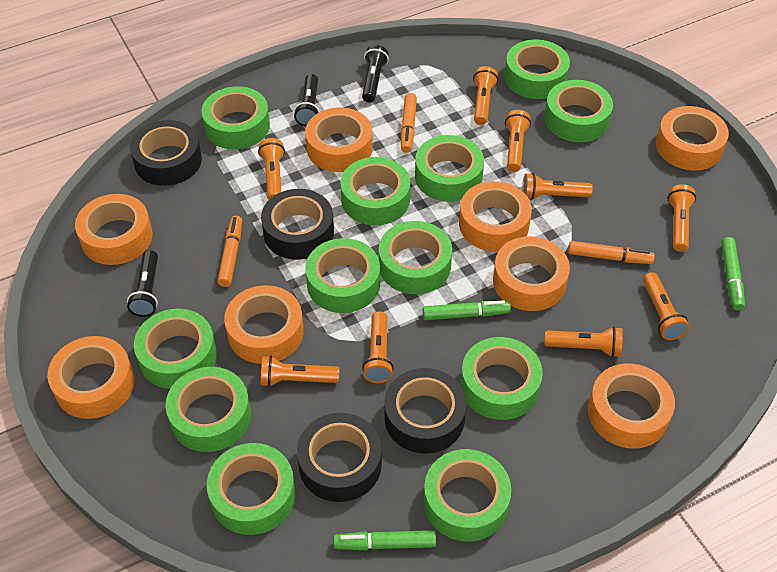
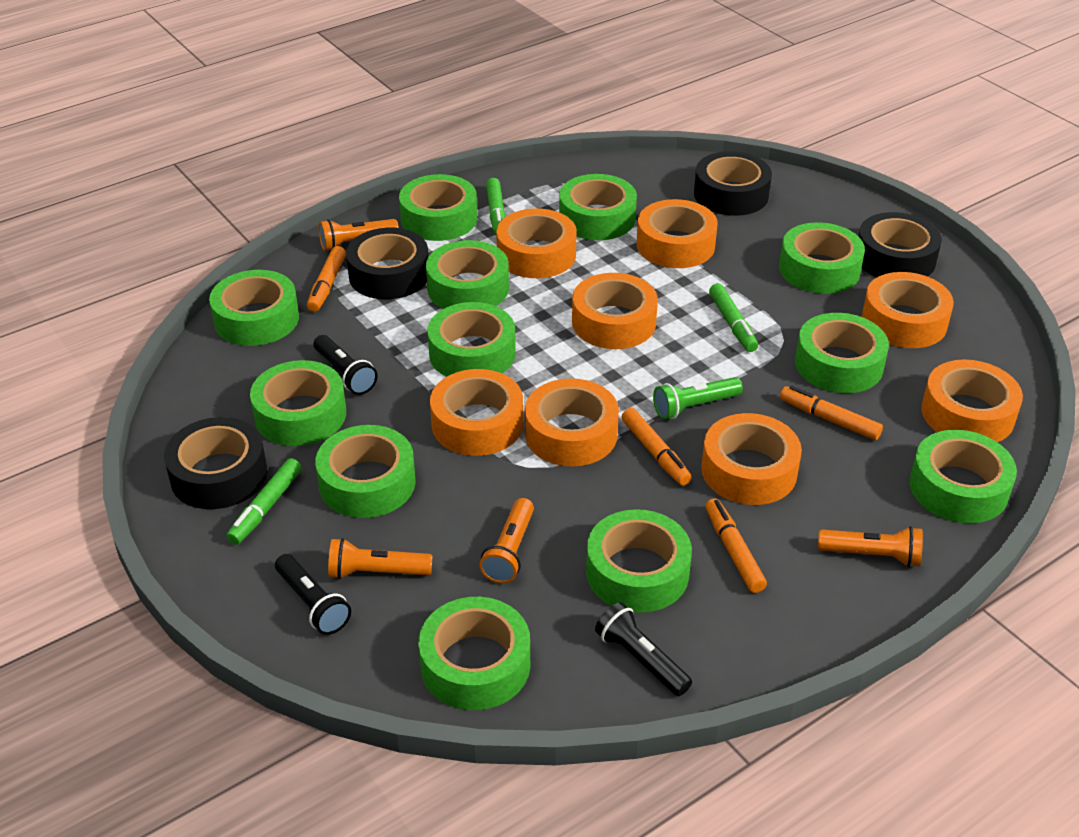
green flashlight: none = 0 -> [653,377,743,419] = 1
orange flashlight: [258,138,285,200] [261,356,340,387] [362,311,394,383] [473,66,498,125] [505,110,531,172] [522,173,593,200] [545,327,623,357] [643,272,689,340] [667,184,696,252] = 9 -> [319,219,399,251] [328,538,433,579] [479,498,534,584] [818,526,923,567] = 4
orange marker: [217,216,242,287] [401,93,417,153] [568,241,655,264] = 3 -> [307,246,346,312] [621,408,692,486] [705,498,767,593] [780,386,883,440] = 4

